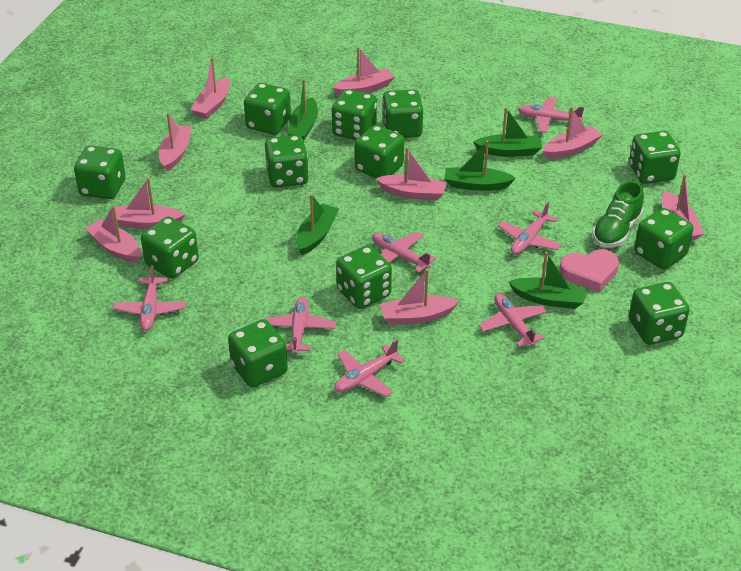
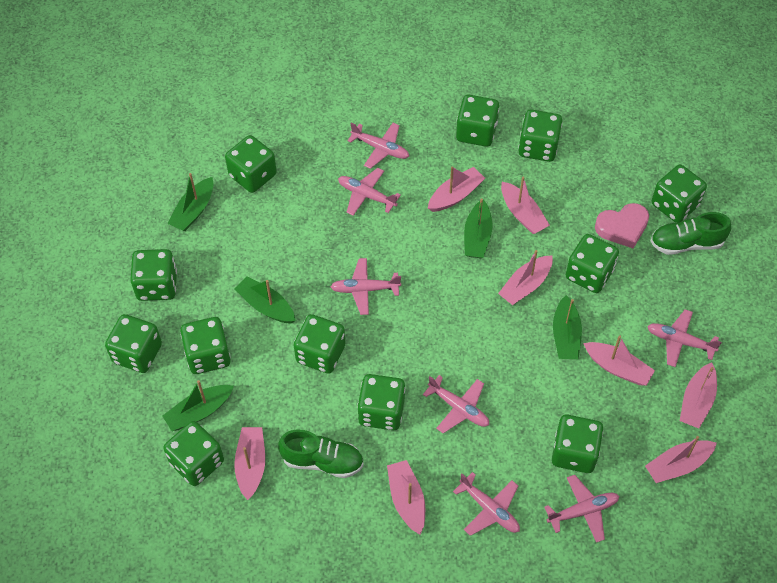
green shoe: [592,181,644,248] = 1 -> [278,430,364,478] [650,212,731,255] = 2
pink boat: [85,206,141,263] [115,178,185,229] [159,113,192,172] [190,58,230,119] [333,47,394,96] [376,147,447,201] [380,269,459,325] [543,107,603,159] [662,174,704,241] = 9 -> [234,427,265,500] [387,460,425,534] [428,167,485,212] [498,250,553,305] [501,177,550,234] [583,336,655,386] [645,436,717,483] [680,363,717,428] = 8

